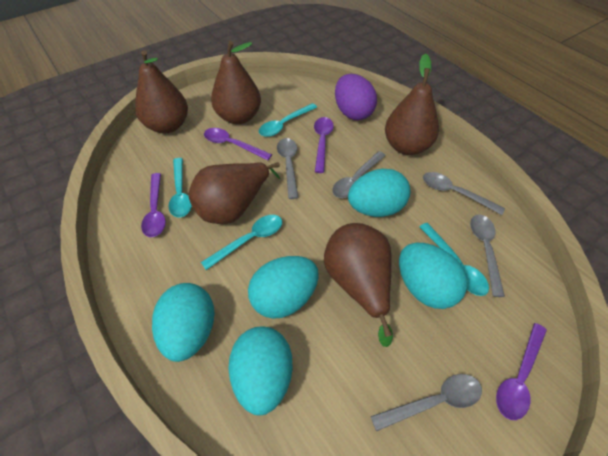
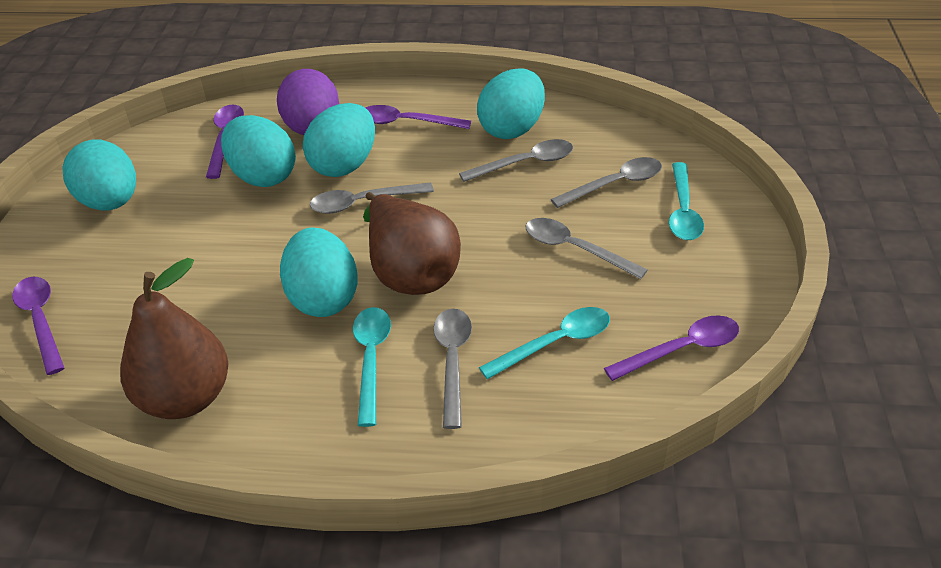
brown pear: [135,50,188,134] [188,162,280,224] [211,41,261,124] [324,223,393,347] [385,54,439,155] = 5 -> [120,258,228,419] [363,192,461,295] = 2
turquoise spoon: [169,158,192,217] [201,215,282,270] [259,103,317,137] [419,223,489,296] = 4 -> [353,307,391,427] [479,307,610,379] [669,162,704,240] = 3

